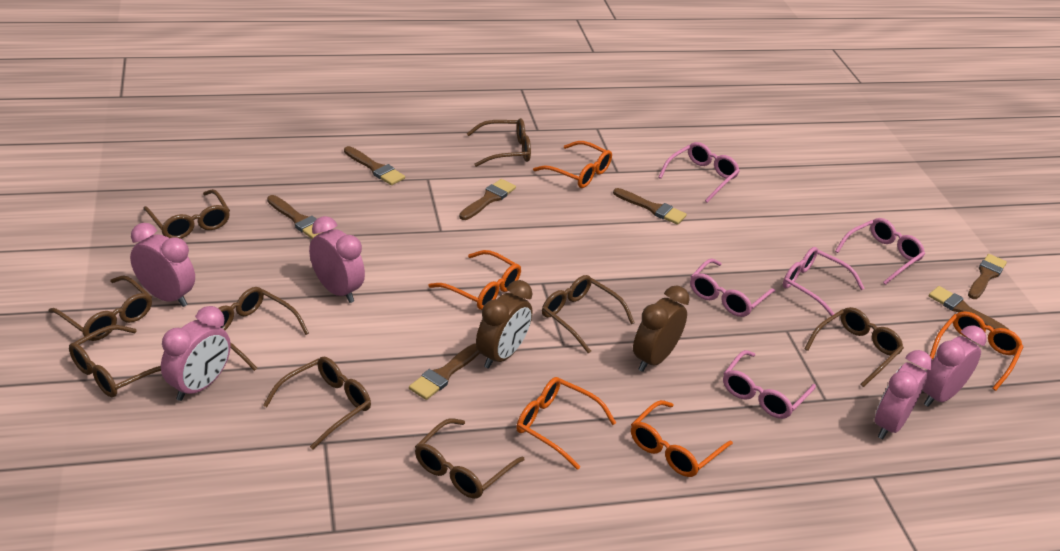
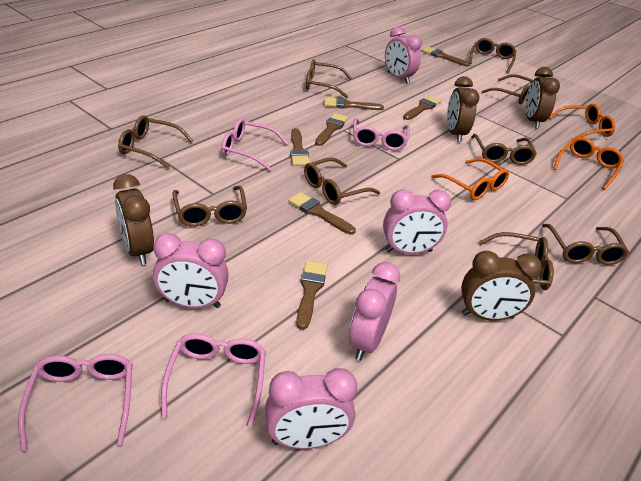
brown clock: [476,280,533,369] [633,286,690,372] = 2 -> [113,174,154,265] [447,76,480,142] [461,251,542,321] [525,67,560,129] = 4
orange glasses: [428,250,521,310] [516,377,616,470] [533,141,612,188] [631,400,733,477] [930,311,1023,391] = 5 -> [431,158,509,200] [549,104,615,140] [553,137,624,190] = 3
pink glasses: [658,142,740,203] [690,259,775,317] [723,350,816,419] [783,247,865,319] [835,218,925,285] = 5 -> [18,354,133,451] [161,334,266,427] [221,118,288,171] [353,117,410,151] = 4

